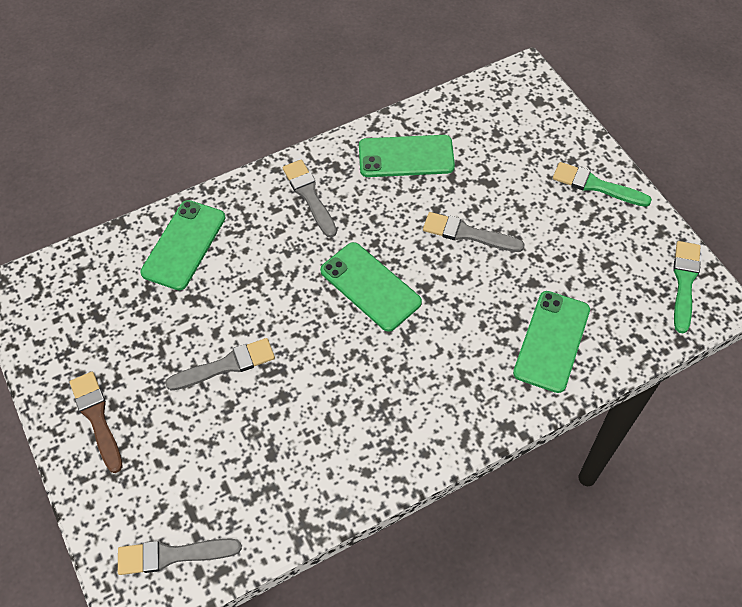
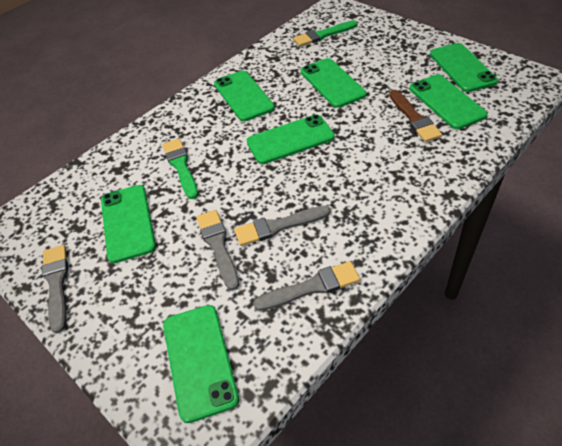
green phone: [140,200,225,290] [320,242,422,332] [359,135,455,177] [513,291,590,393] = 4 -> [101,185,156,263] [163,305,239,423] [214,71,275,121] [247,114,335,164] [301,58,366,108] [409,74,488,129] [430,43,498,92] = 7

